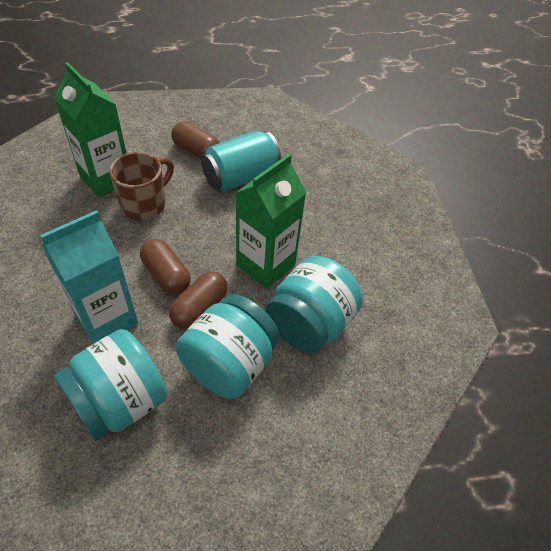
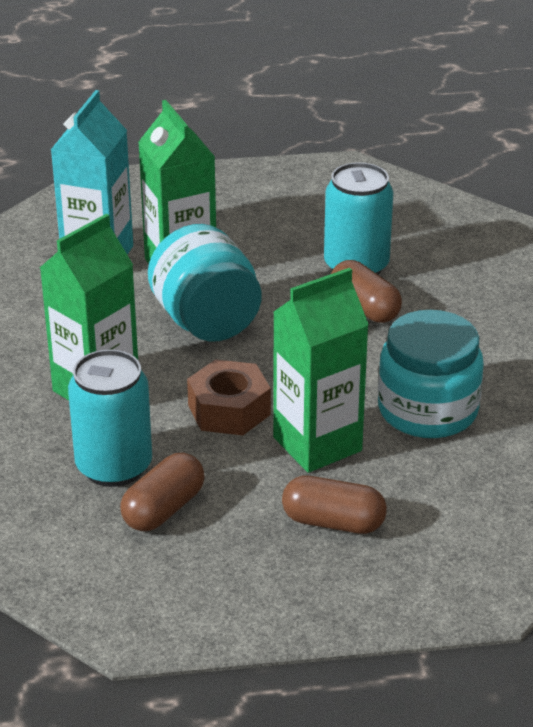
brown mug: [109,152,174,220] = 1 -> none = 0
brown nut: none = 0 -> [187,359,271,435] = 1
green carton: [54,62,127,198] [235,154,306,289] = 2 -> [40,214,138,401] [138,100,216,264] [273,268,369,473] = 3
turquoise can: [201,131,281,191] = 1 -> [68,350,152,487] [324,162,393,275] = 2
turquoise jar: [54,329,167,441] [176,294,280,399] [266,256,363,354] = 3 -> [148,224,262,342] [378,310,484,438] = 2

